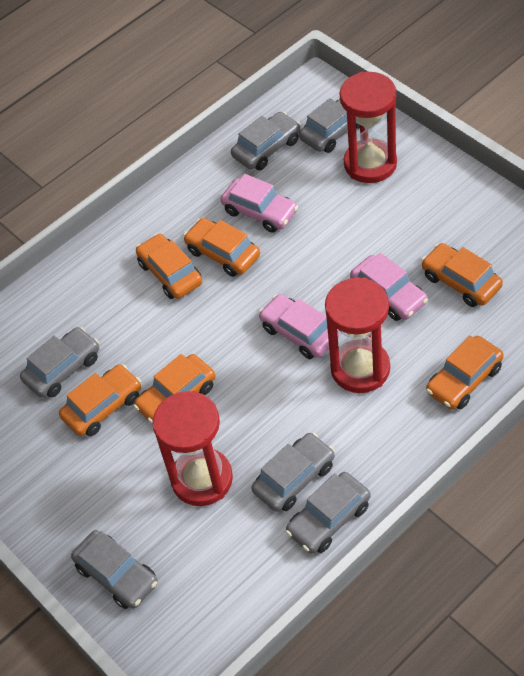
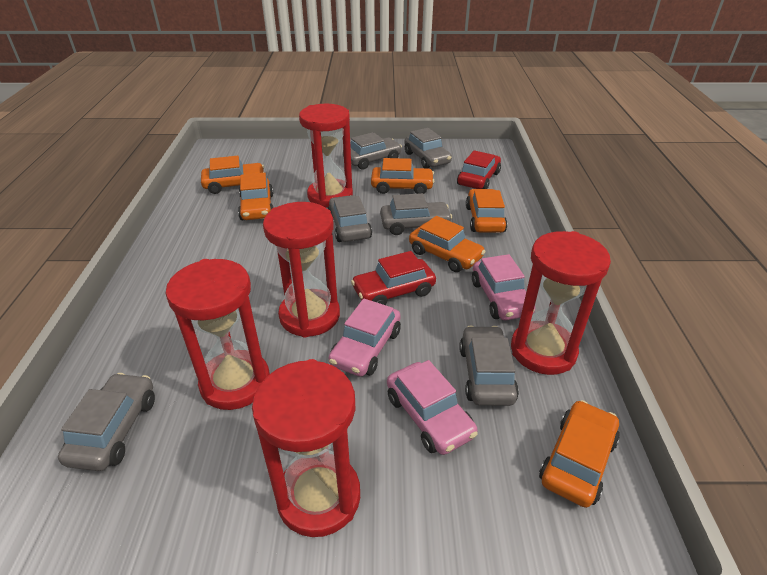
red car: none = 0 -> [351,251,436,305] [457,150,501,189] = 2
red hourglass: [153,391,233,506] [325,277,390,393] [340,72,397,183] = 3 -> [165,259,270,410] [252,359,360,537] [263,202,340,338] [299,104,353,208] [511,231,611,375] = 5

